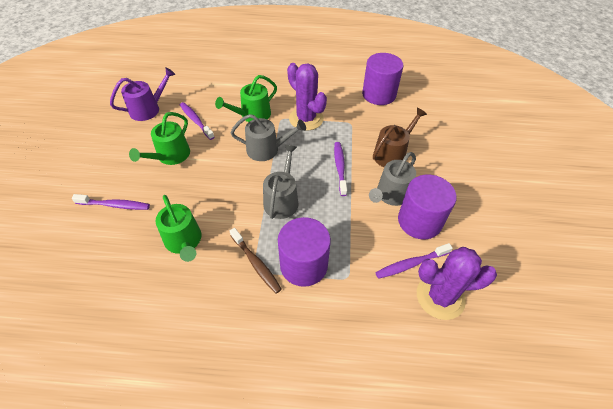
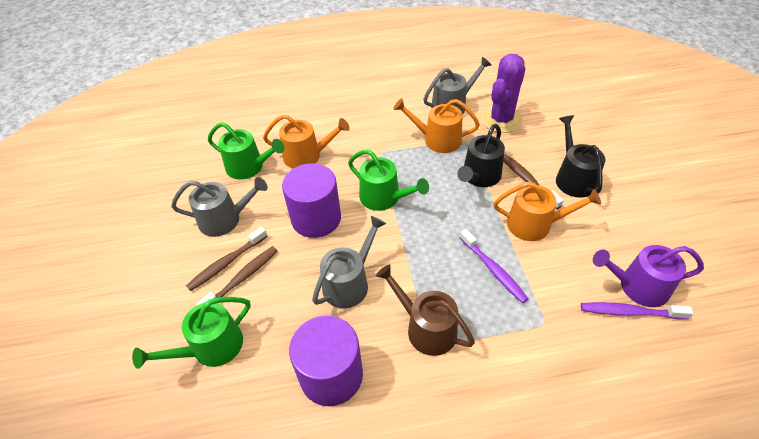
black watering can: none = 0 -> [457,124,505,187] [556,115,605,198] = 2
brown toothbrush: [230,228,282,294] = 1 -> [186,227,267,291] [196,246,278,305] [503,154,564,209] = 3
orange watering can: none = 0 -> [263,115,350,168] [393,98,480,153] [493,182,601,241] = 3
purple cactus: [287,63,327,130] [417,247,497,320] = 2 -> [481,54,525,133] = 1
purple cylinder: [278,217,331,287] [362,53,403,105] [398,175,457,239] = 3 -> [282,164,341,238] [289,315,363,406] = 2
purple toothbrush: [72,194,150,210] [180,102,215,140] [334,142,347,196] [375,243,453,279] = 4 -> [460,229,529,303] [581,302,693,319] = 2

